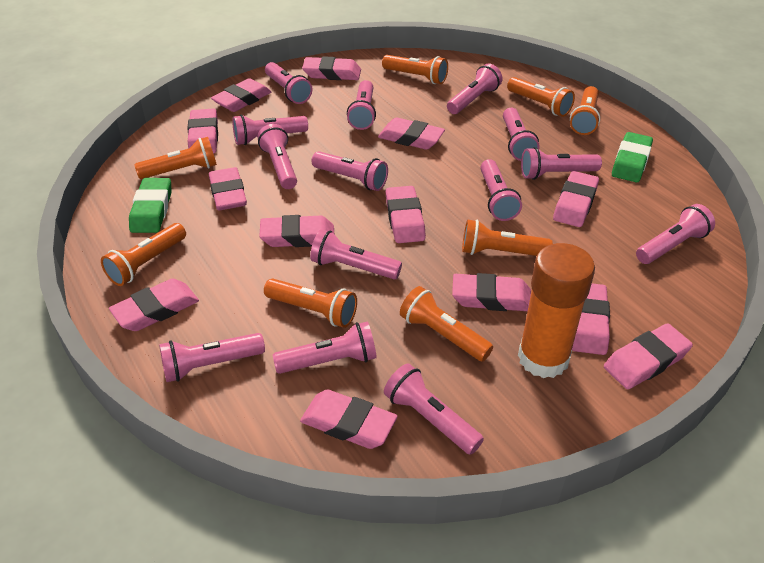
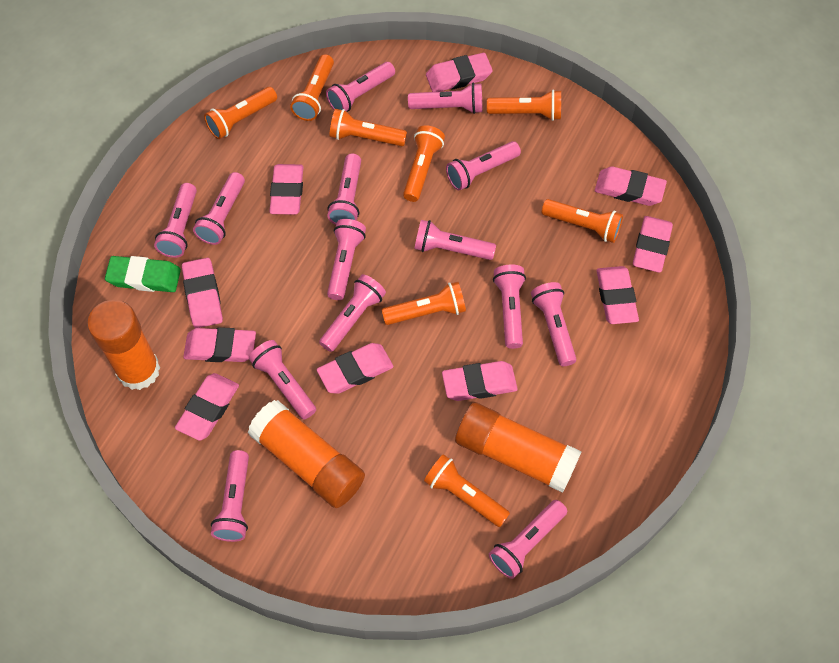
green eraser: [129,178,171,233] [612,132,653,182] = 2 -> [105,256,181,292] = 1
orange glue stick: [518,243,595,378] = 1 -> [87,300,160,390] [248,400,365,508] [455,402,581,493] = 3
pink eraser: [109,279,199,331] [187,109,218,154] [209,167,247,210] [211,78,271,112] [259,215,334,247] [300,389,397,449] [302,56,361,80] [378,117,445,150] [386,186,426,243] [452,273,531,311] [553,171,599,227] [572,283,610,355] [604,323,693,389] = 13 -> [175,373,239,441] [182,258,223,328] [183,327,256,362] [269,164,303,215] [317,343,394,394] [426,53,493,92] [442,361,518,401] [595,167,667,206] [597,266,639,324] [633,216,673,273] = 10

